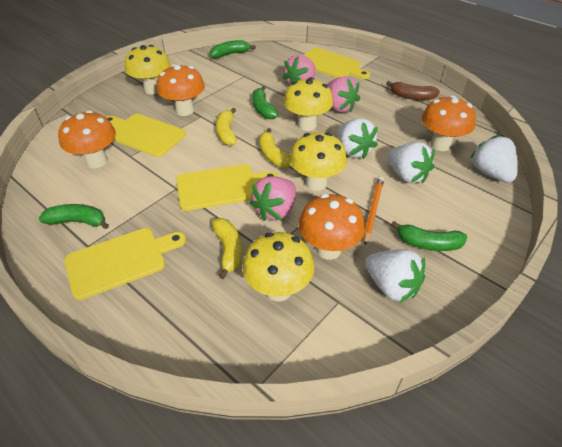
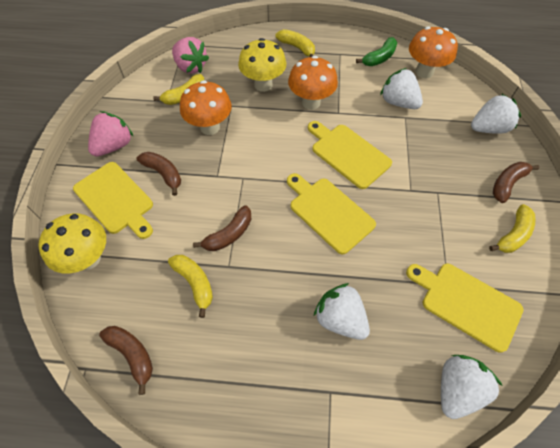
brown banana: [386,81,440,100] = 1 -> [99,326,153,395] [136,152,181,196] [193,205,251,251] [493,162,539,203] = 4
green banana: [38,204,109,229] [210,40,255,58] [252,86,278,119] [391,221,467,251] = 4 -> [356,37,397,66] = 1
orange mushroom: [58,110,116,168] [157,64,205,116] [298,194,365,260] [422,95,476,151] = 4 -> [180,80,232,135] [288,56,338,110] [409,26,458,78] = 3
orange pencil: [364,176,384,245] = 1 -> none = 0
pink strawberry: [250,176,296,221] [282,55,316,85] [326,76,360,113] = 3 -> [88,111,134,157] [172,37,209,74] = 2
yellow banana: [212,218,242,279] [216,108,237,146] [259,128,291,168] = 3 -> [153,74,204,105] [168,255,213,318] [276,29,315,57] [489,204,536,253] = 4
yellow mushroom: [125,45,170,94] [242,232,314,301] [284,77,333,131] [289,132,347,191] = 4 -> [38,213,106,274] [238,38,286,92] = 2

